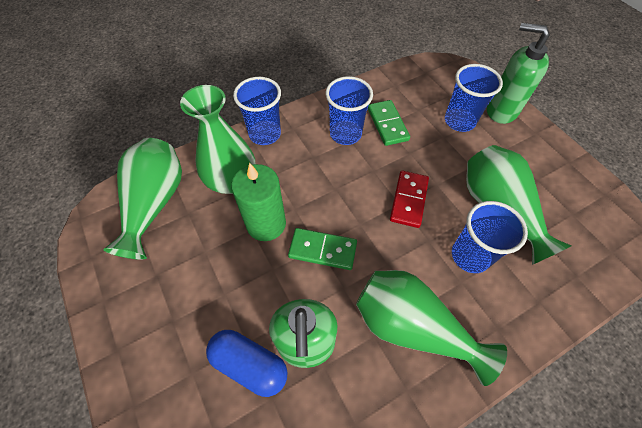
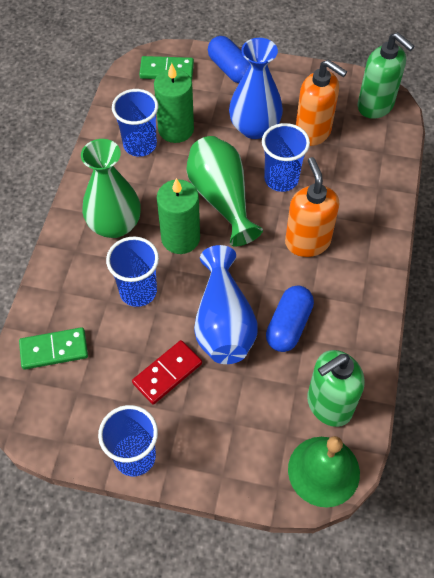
blue capsule: [206,330,288,397] = 1 -> [208,36,250,83] [266,285,314,352] = 2
blue vase: none = 0 -> [194,245,257,364] [229,38,283,139] = 2
green bell: none = 0 -> [288,436,360,507] = 1
green candle: [231,163,286,241] = 1 -> [154,63,194,143] [157,178,200,254] = 2
green vase: [103,138,182,260] [180,85,255,194] [356,270,507,386] [466,145,571,265] = 4 -> [81,139,141,238] [187,136,263,246] = 2
orange soap dispenser: none = 0 -> [285,157,339,257] [296,59,347,146] = 2

